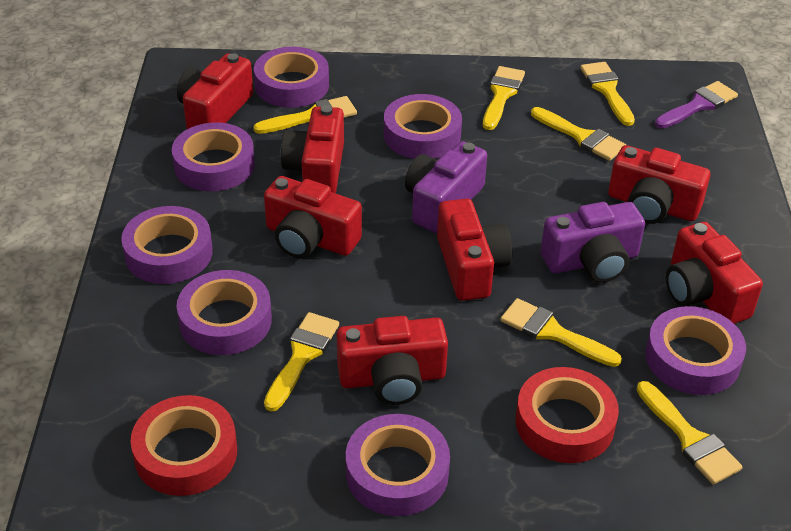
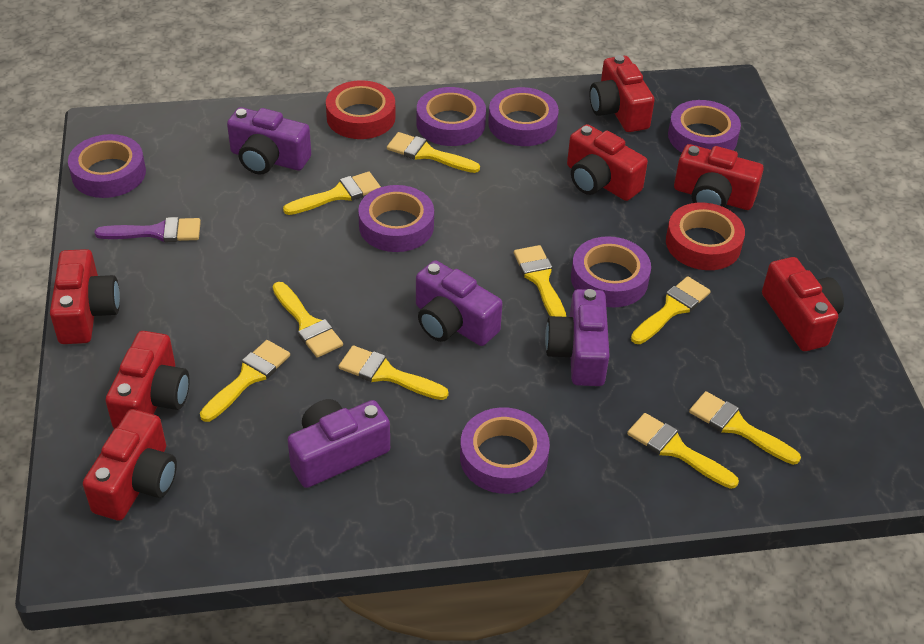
purple camera: [405,141,487,233] [541,202,645,282] = 2 -> [227,107,311,174] [287,399,390,488] [416,260,502,346] [545,289,610,386] = 4
yellow brush: [253,96,357,134] [264,312,339,412] [483,66,525,130] [500,298,622,367] [531,107,626,161] [580,62,635,126] [637,381,743,485] = 7 -> [200,340,290,422] [273,282,343,358] [283,172,381,215] [339,346,449,400] [387,132,480,173] [514,245,566,317] [627,413,739,489] [631,276,711,344] [689,391,801,465] = 9

